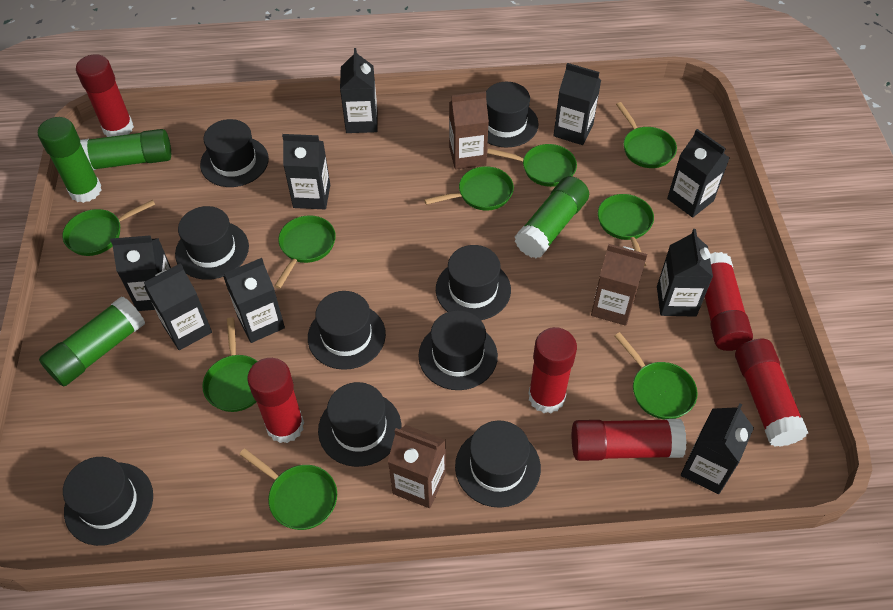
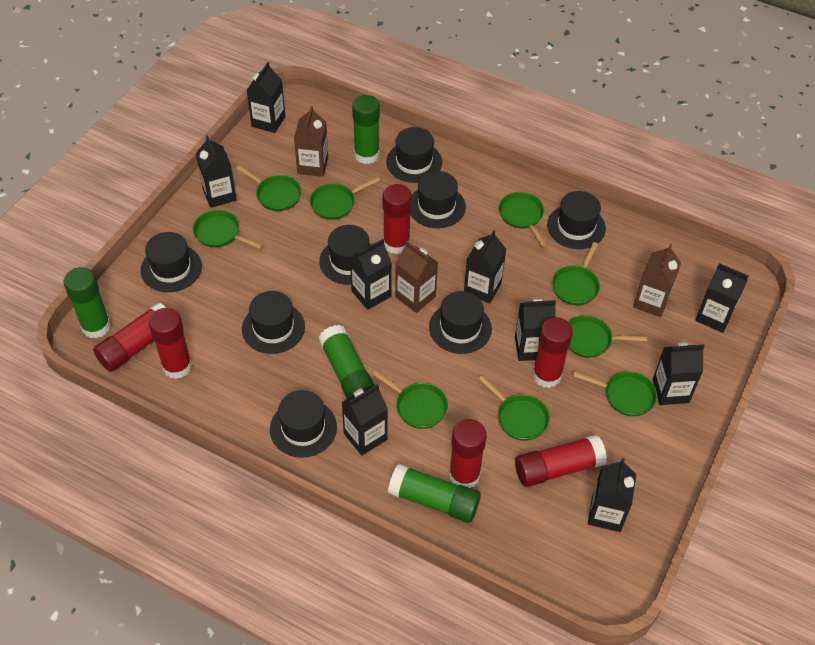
black hat: [63,457,153,546] [175,206,249,280] [200,119,269,187] [308,291,386,370] [318,382,401,467] [418,310,498,390] [436,245,511,320] [455,421,541,508] [486,82,539,148] = 9 -> [141,232,202,292] [242,291,305,354] [270,390,337,458] [319,225,371,285] [386,127,442,183] [410,171,466,228] [429,291,492,354] [547,191,606,249] = 8

